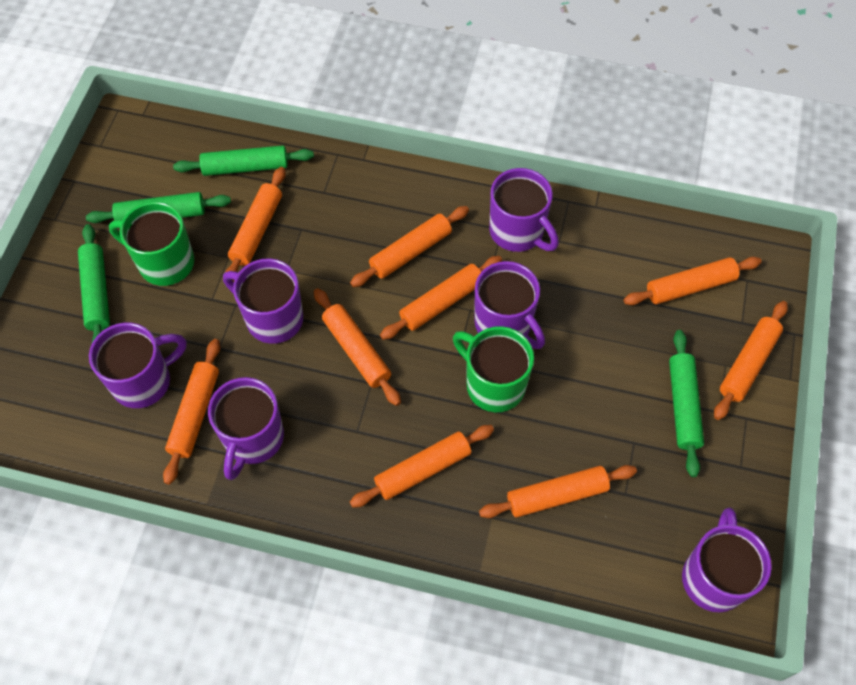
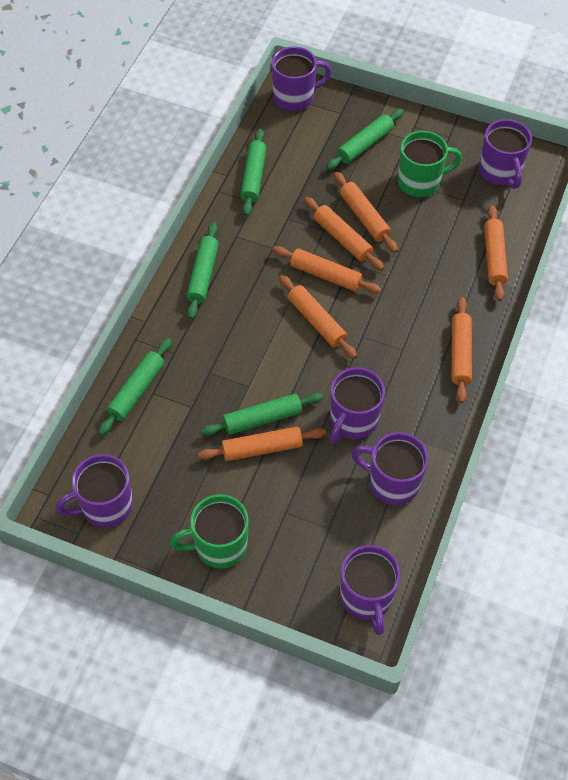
green rolling pin: [78,224,110,343] [86,192,231,223] [173,145,314,176] [669,330,704,477] = 4 -> [98,338,171,436] [186,222,219,319] [201,393,323,436] [240,129,267,216] [326,109,404,170] = 5
orange rolling pin: [163,339,220,485] [225,167,286,281] [314,288,401,406] [350,206,469,287] [350,425,494,508] [380,256,502,340] [479,465,637,518] [623,257,762,305] [714,301,788,420] = 9 -> [198,427,326,461] [272,246,381,294] [279,275,357,359] [304,197,384,271] [334,172,398,253] [451,297,472,403] [484,205,508,301] = 7

